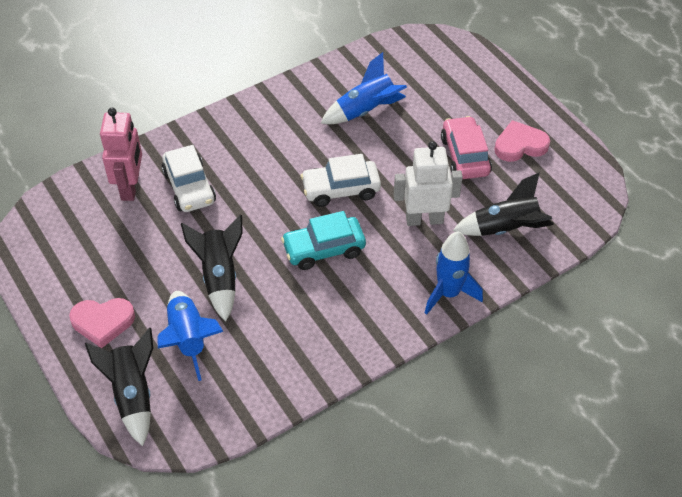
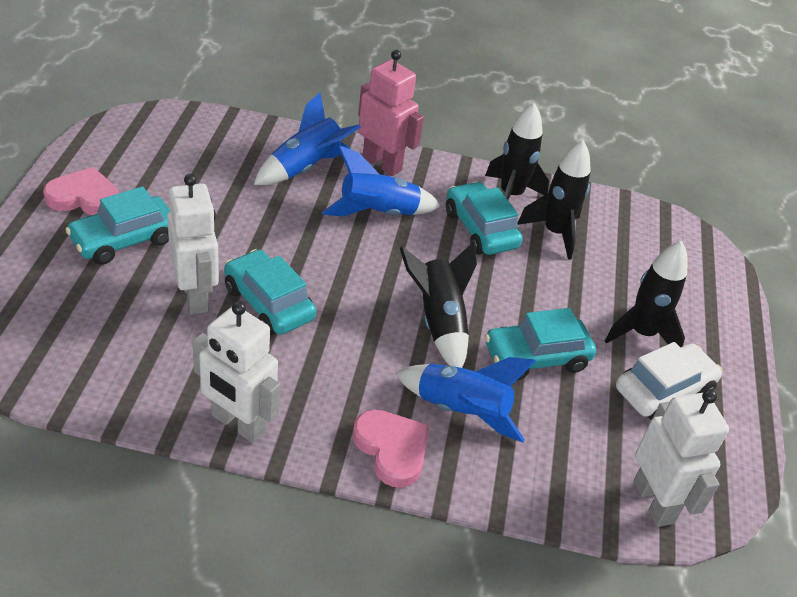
black rocket: [85,328,153,446] [181,215,243,321] [453,172,554,236] = 3 -> [400,242,477,368] [485,103,549,200] [517,140,591,260] [605,241,688,347] = 4
pink car: [441,116,492,179] = 1 -> none = 0
turquoise car: [281,211,366,270] = 1 -> [65,186,170,265] [224,249,316,335] [446,181,523,255] [484,308,596,381] = 4
white car: [162,145,216,212] [301,154,381,207] = 2 -> [616,342,722,420] = 1
white robot: [394,141,463,226] = 1 -> [167,174,219,314] [193,301,280,443] [634,389,729,527] = 3

